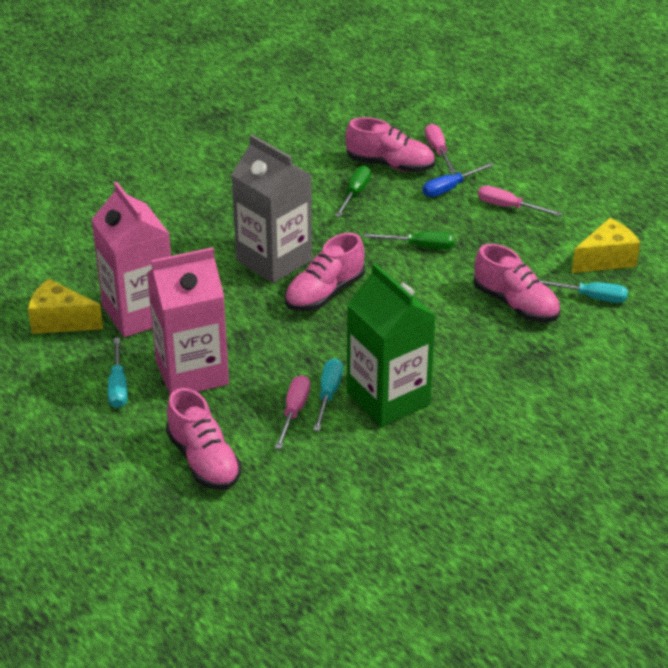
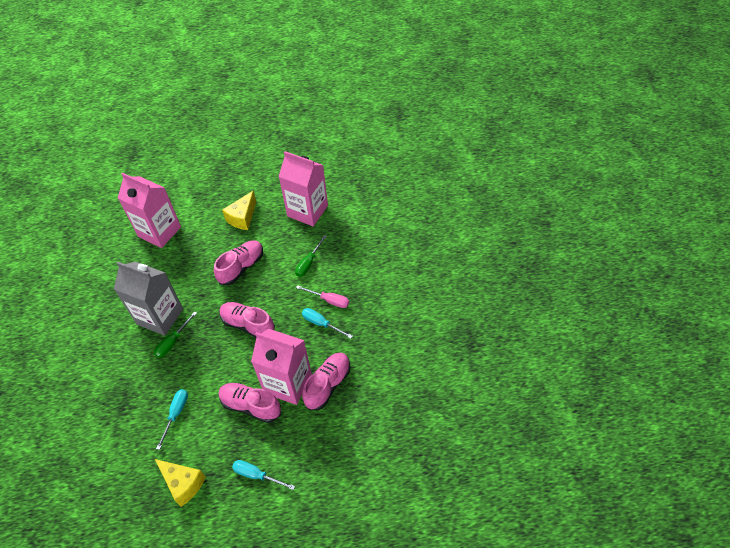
blue screwdriver: [423,163,494,197] = 1 -> none = 0
green carton: [347,263,436,427] = 1 -> none = 0
pink carton: [91,182,171,337] [147,247,229,395] = 2 -> [118,173,181,248] [251,329,312,405] [279,151,328,226] = 3
pink screwdriver: [275,375,310,449] [425,124,456,173] [478,186,562,216] = 3 -> [296,285,349,308] = 1

